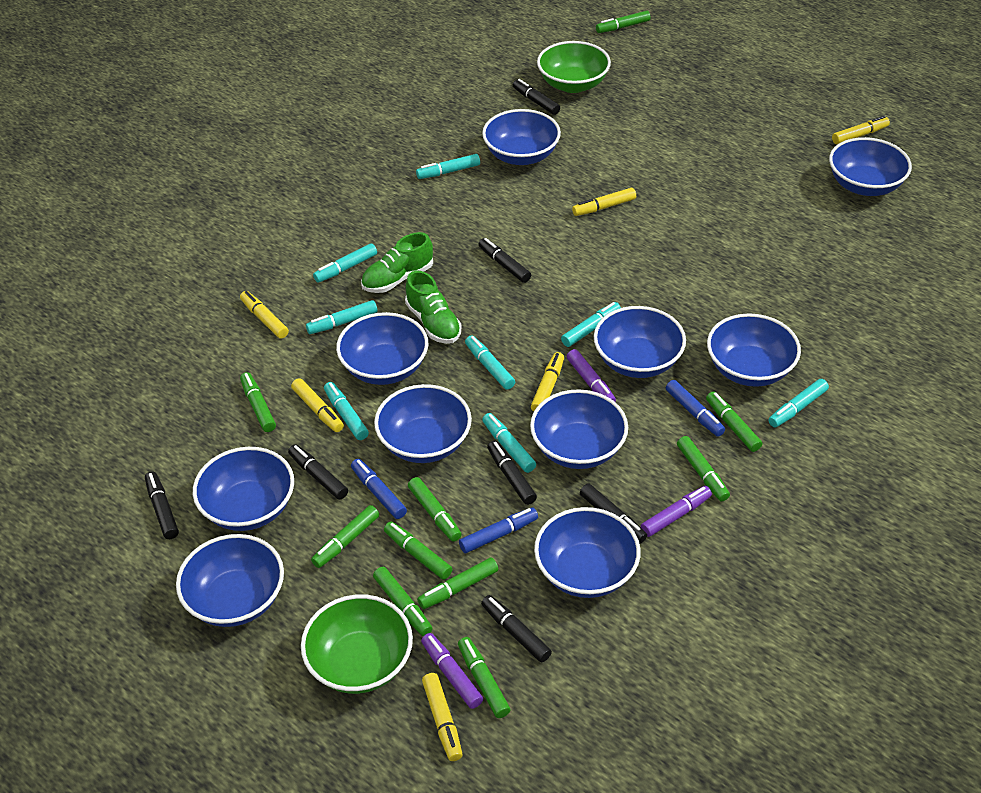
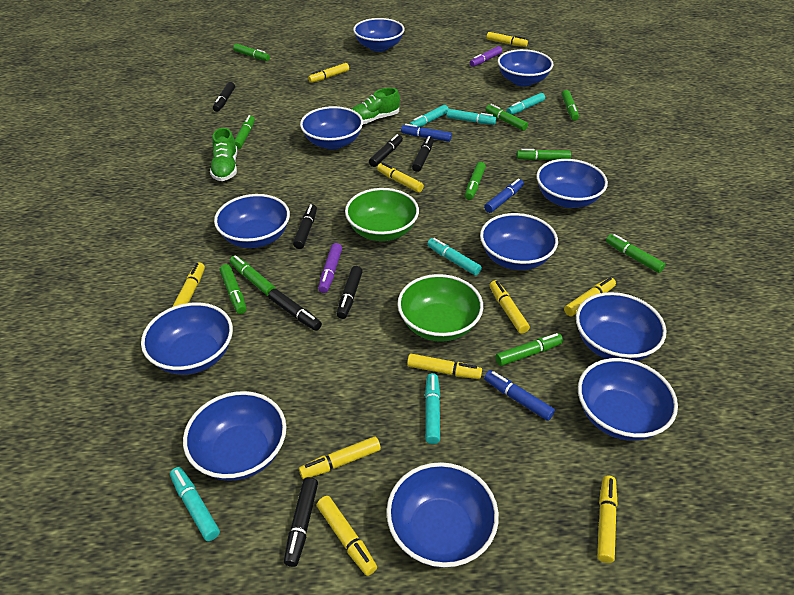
blue bowl: [176,534,284,627] [193,447,294,531] [336,312,428,385] [374,384,472,463] [482,109,561,165] [530,389,628,469] [534,507,641,598] [594,306,686,378] [707,313,801,387] [829,137,912,196] = 10 -> [141,303,233,375] [183,391,286,481] [214,194,290,248] [300,106,363,150] [353,18,405,52] [386,462,499,568] [480,213,558,270] [498,49,554,86] [536,159,608,208] [576,292,666,361] [578,358,678,441] = 11
purple marker: [421,633,483,709] [567,349,616,402] [641,486,712,537] = 3 -> [318,243,342,293] [470,46,502,67] = 2
turquoise marker: [306,300,377,334] [313,244,377,283] [324,382,369,440] [416,154,480,179] [465,335,515,390] [482,413,536,473] [561,302,621,347] [768,379,829,428] = 8 -> [170,467,220,541] [409,105,449,127] [425,373,440,444] [427,238,482,275] [447,109,497,125] [506,93,545,115] = 6
yellow marker: [240,291,289,339] [291,378,344,432] [422,673,463,761] [531,352,564,412] [572,188,636,216] [832,116,890,144] = 6 -> [172,263,205,307] [299,436,381,479] [308,63,349,83] [317,496,377,576] [377,162,424,193] [407,354,482,379] [486,32,528,47] [490,280,530,334] [564,278,616,316] [597,476,617,563] = 10

